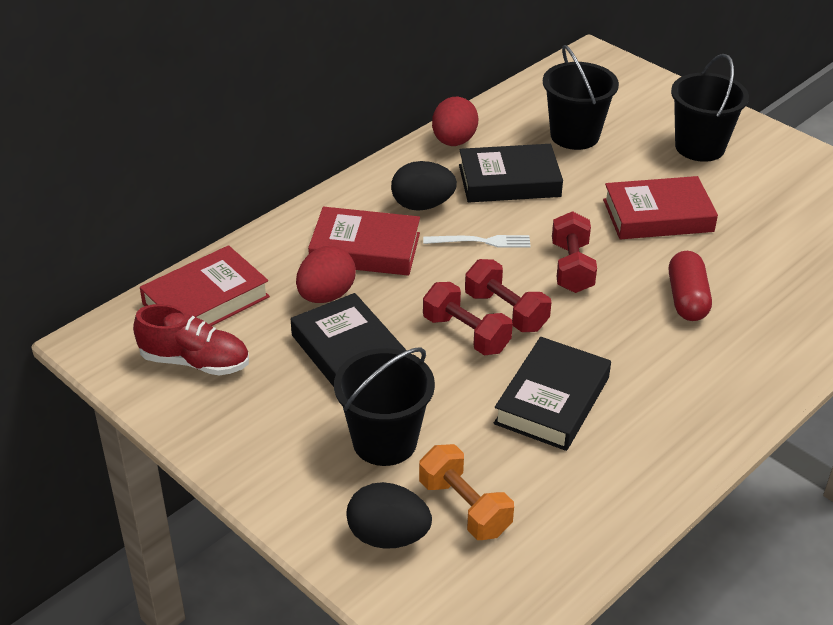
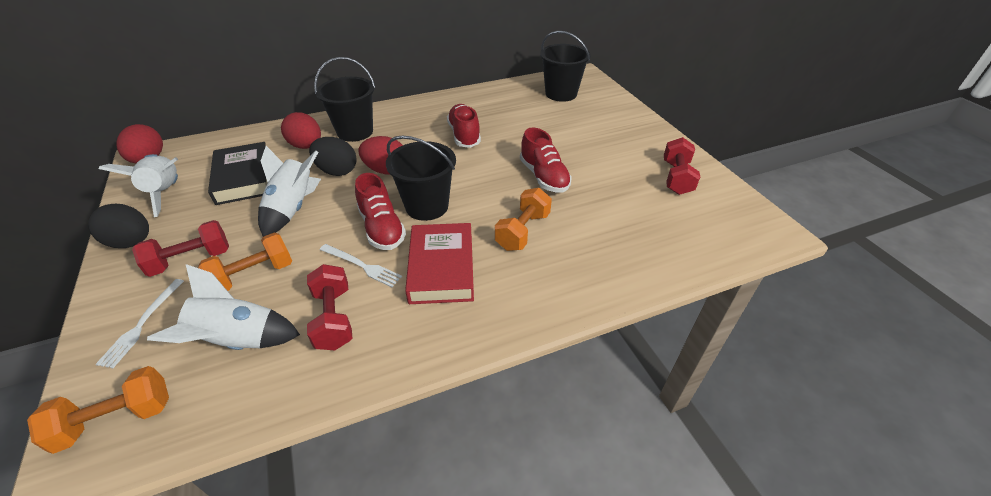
black book: [291,293,407,387] [459,144,563,203] [494,337,611,451] = 3 -> [208,142,268,205] = 1
orange dumbbell: [419,444,514,540] = 1 -> [27,366,169,454] [198,233,292,291] [495,188,552,251] = 3
red book: [140,245,270,326] [308,207,420,276] [603,176,718,239] = 3 -> [405,223,474,304] = 1
red capsule: [669,251,712,321] = 1 -> none = 0
red egg: [296,246,356,303] [432,97,478,146] = 2 -> [116,124,163,163] [281,112,321,149] [358,136,403,175] = 3
red shoe: [133,304,249,376] = 1 -> [355,173,406,250] [447,104,481,148] [520,128,572,193] = 3
white fork: [423,235,531,248] = 1 -> [96,279,184,368] [320,244,402,287] = 2
white rocket: none = 0 -> [99,154,178,217] [147,264,300,350] [258,146,321,237] = 3

